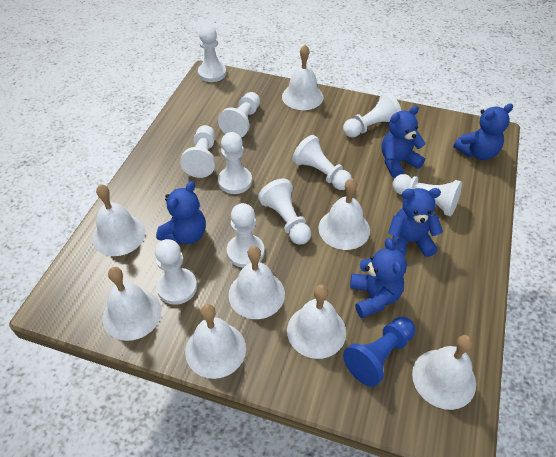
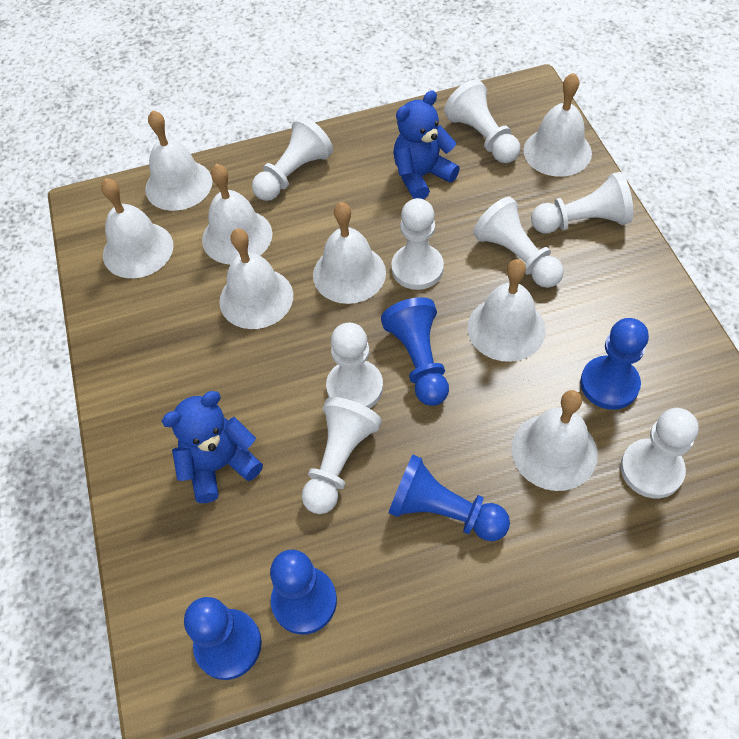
blue pawn: [343,317,415,387] = 1 -> [184,597,262,680] [270,550,337,635] [381,297,449,406] [388,455,510,541] [580,318,649,410] = 5
blue teddy bear: [156,181,206,245] [350,238,407,318] [381,106,426,178] [388,188,443,257] [453,104,513,160] = 5 -> [162,391,263,503] [393,91,460,199] = 2
white pawn: [155,239,197,305] [180,125,215,178] [198,26,226,82] [218,92,260,137] [218,132,252,194] [227,203,265,268] [258,178,311,245] [292,135,352,190] [343,93,401,138] [393,174,462,216] = 10 -> [252,116,333,201] [302,397,382,514] [326,323,383,409] [391,198,444,290] [444,80,520,163] [473,197,564,288] [531,172,633,233] [620,408,699,498] = 8

